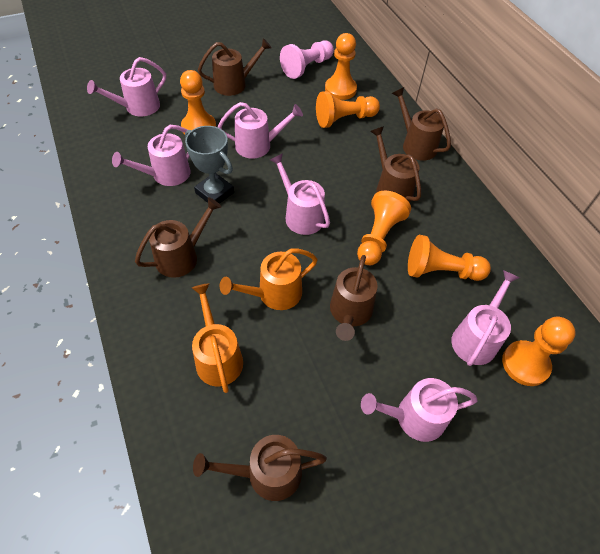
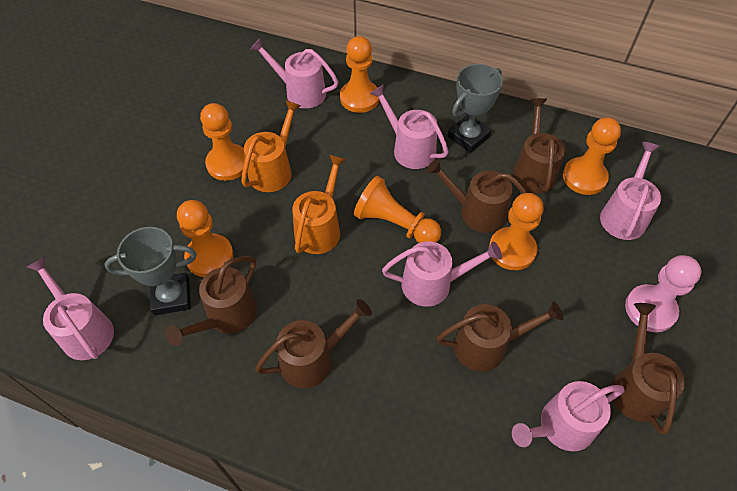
grey trophy: [185,126,234,204] = 1 -> [104,227,197,315] [448,64,503,153] = 2

